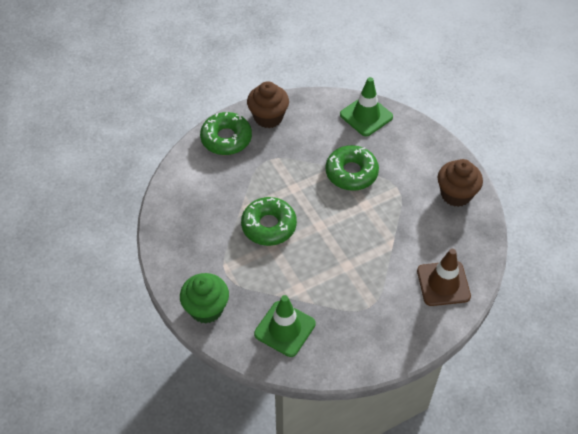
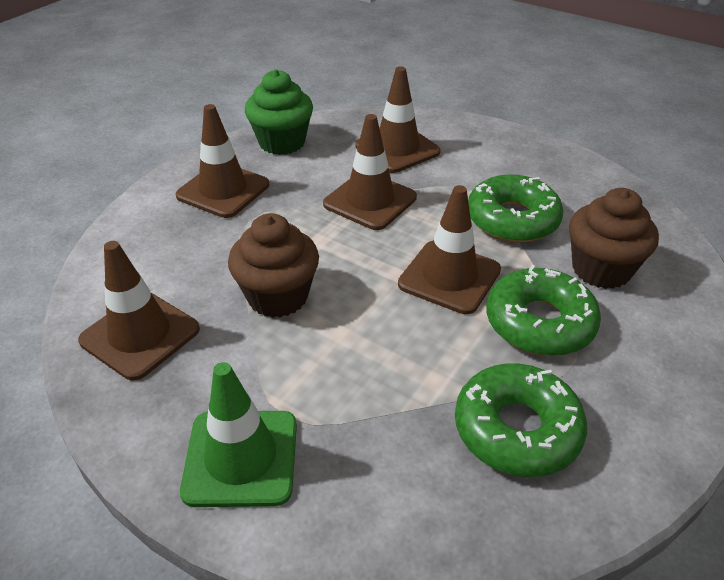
brown traffic cone: [417,249,471,306] = 1 -> [78,241,200,381] [176,104,269,218] [323,114,417,230] [355,66,441,173] [398,185,501,314] = 5
green traffic cone: [254,295,316,357] [340,77,393,136] = 2 -> [180,362,297,507] = 1

